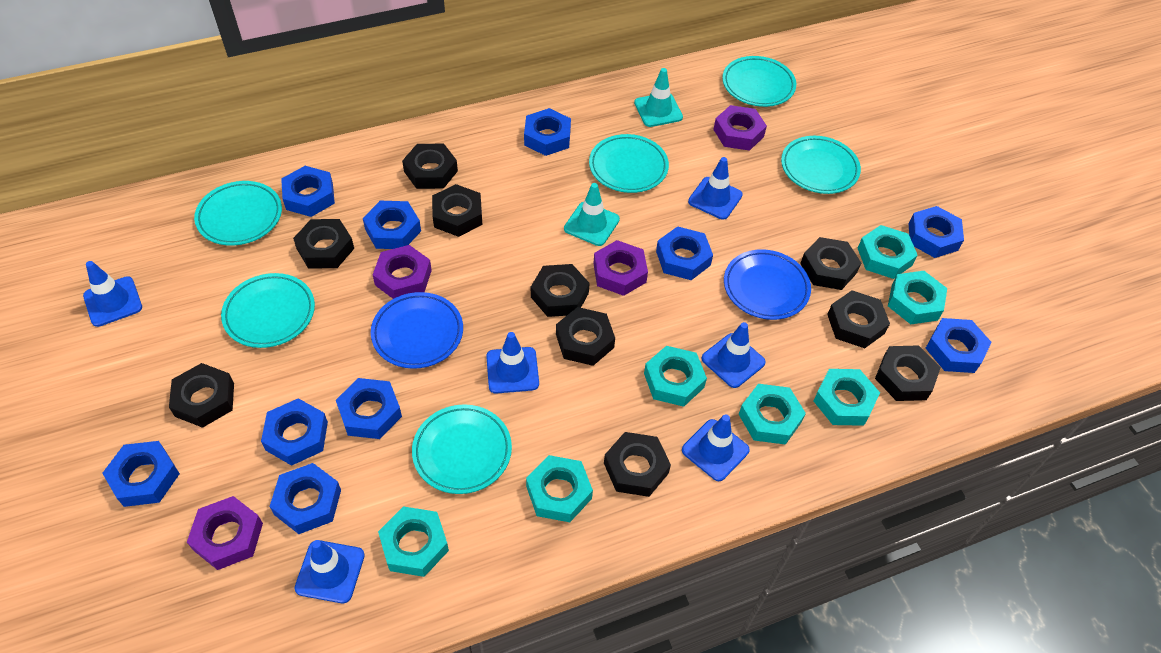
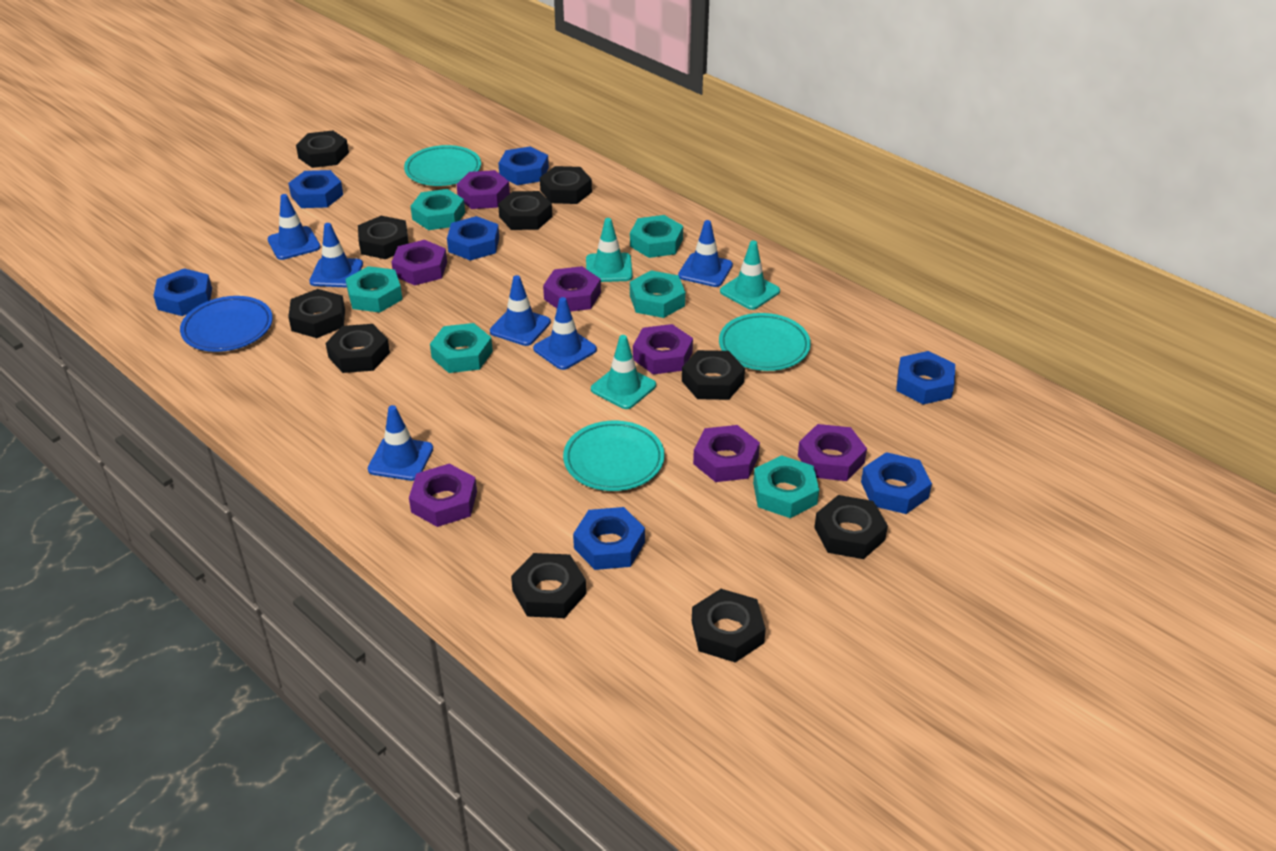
blue nut: [102,441,180,507] [261,398,328,466] [269,463,341,534] [281,166,335,217] [336,378,402,439] [363,201,421,249] [524,108,571,156] [656,226,713,280] [909,206,964,258] [925,318,992,373] = 10 -> [153,268,212,316] [288,170,343,208] [447,216,499,261] [498,146,549,185] [573,507,645,570] [861,452,932,514] [896,351,955,405] = 7
blue plate: [371,292,463,369] [724,249,811,320] = 2 -> [180,296,273,352] = 1
purple nut: [187,496,263,570] [373,245,432,299] [593,240,648,296] [713,105,767,151] = 4 -> [391,240,447,286] [409,464,477,527] [456,170,510,209] [543,266,601,312] [633,324,693,374] [693,425,760,482] [798,424,867,481] = 7
turquoise nut: [378,506,449,577] [526,455,593,522] [644,346,707,407] [739,384,806,445] [813,369,880,426] [857,225,918,279] [888,271,947,324] = 7 -> [346,266,403,313] [410,189,465,230] [430,323,493,373] [630,215,683,258] [630,270,685,318] [753,455,819,518] = 6
turquoise plate: [194,181,282,246] [221,273,315,348] [412,404,512,494] [589,134,669,193] [722,56,796,107] [781,136,861,194] = 6 -> [404,145,481,186] [563,421,664,491] [719,313,811,371] = 3
turquoise traffic cone: [564,183,620,246] [634,68,683,127] = 2 -> [586,218,632,282] [591,335,656,409] [720,240,780,310] = 3

